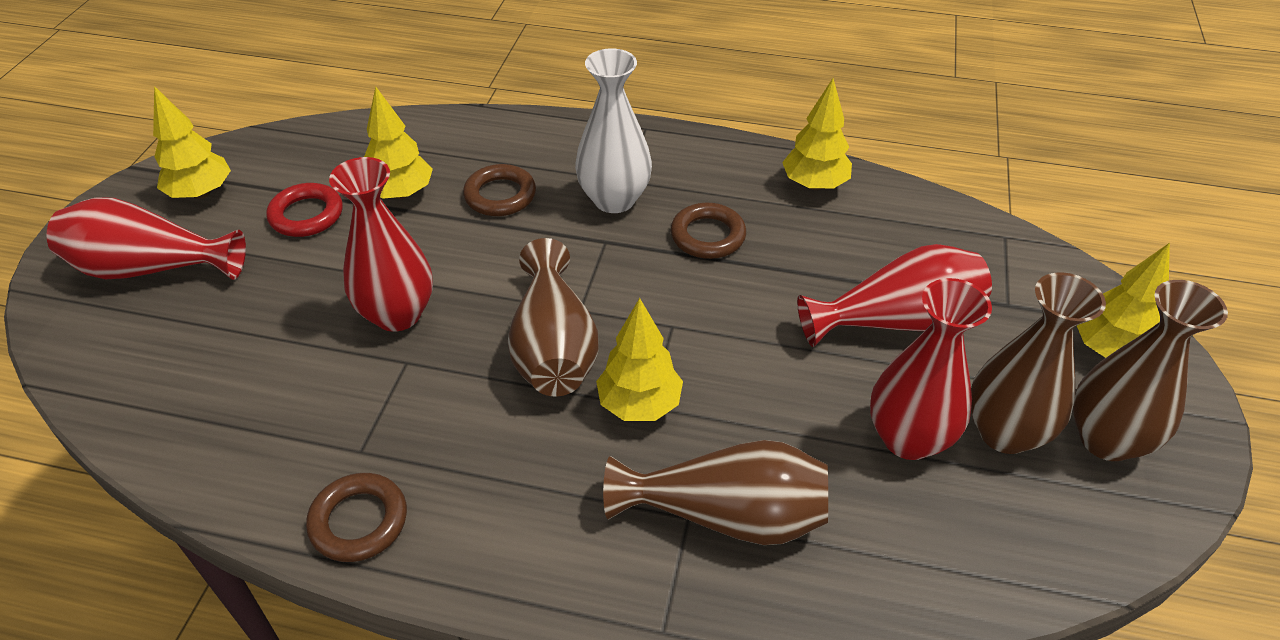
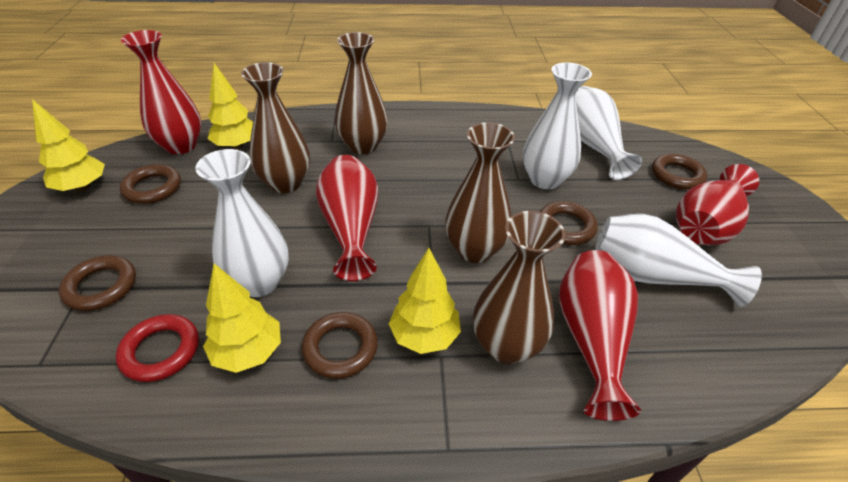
brown ring: [306,473,407,562] [463,164,536,216] [671,203,746,259] = 3 -> [59,255,136,311] [120,164,181,204] [302,312,378,379] [540,201,598,245] [652,154,708,190] = 5
white vase: [575,48,652,213] = 1 -> [195,149,289,297] [523,63,592,189] [575,86,642,180] [595,214,762,307] = 4
yellow tree: [153,86,231,199] [364,87,433,199] [596,298,683,421] [782,78,852,190] [1077,243,1170,358] = 5 -> [32,99,105,192] [203,264,281,373] [208,63,253,150] [389,248,461,354] = 4

